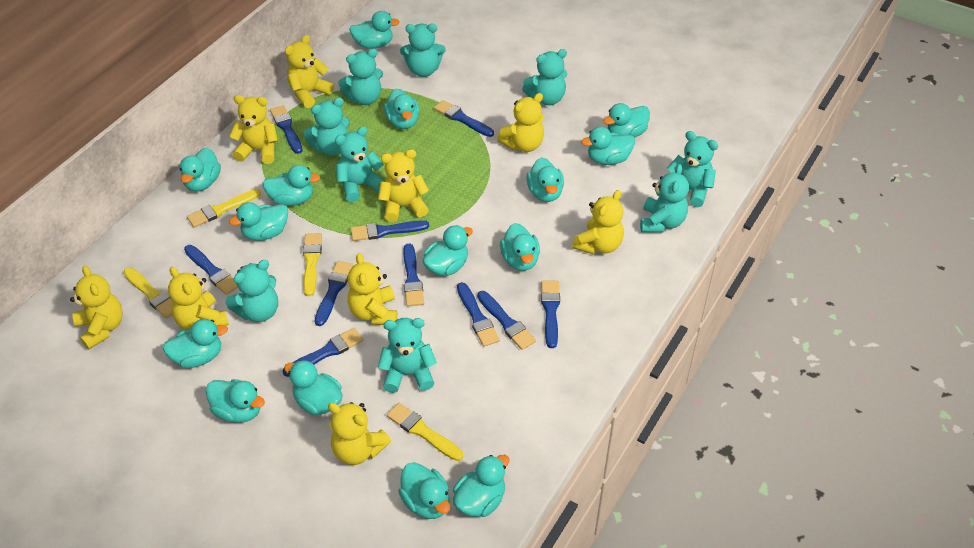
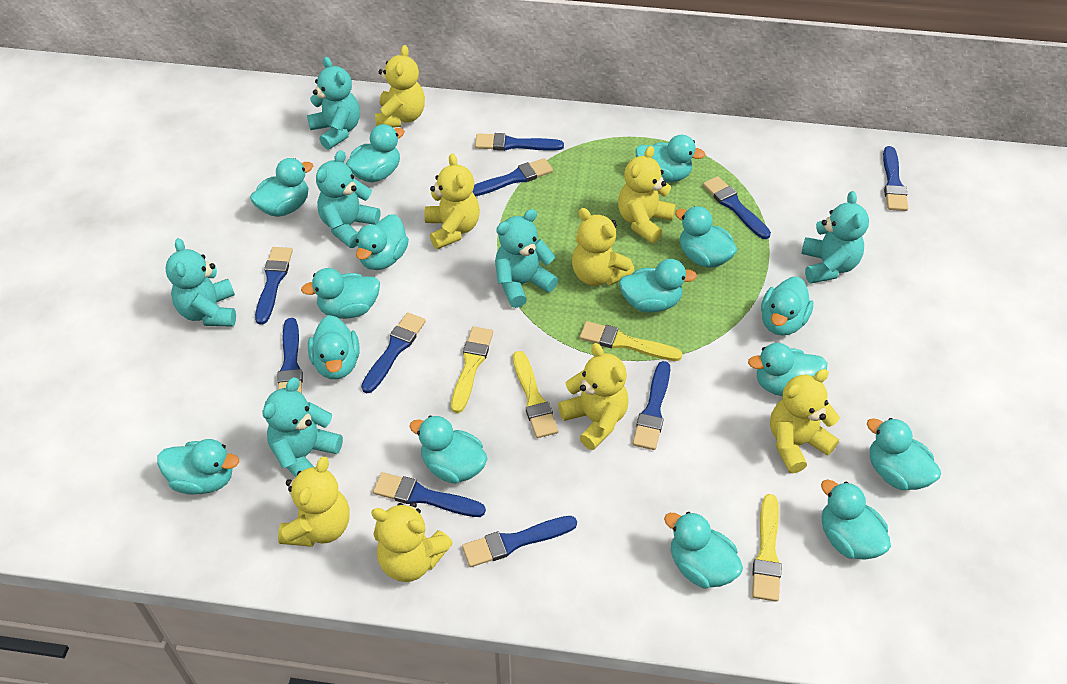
turquoise teddy bear: [226,260,278,322] [304,97,350,156] [335,127,385,202] [338,49,383,105] [378,318,437,393] [400,23,446,77] [522,49,567,105] [640,164,689,232] [667,131,718,207] = 9 -> [165,238,236,327] [263,377,343,477] [307,57,360,150] [316,150,380,248] [495,209,558,308] [801,191,869,283] = 6
yellow teddy bear: [70,266,123,349] [168,267,229,330] [229,95,278,164] [285,35,334,108] [328,402,391,465] [348,253,398,325] [378,149,429,222] [497,93,544,152] [572,190,624,254] = 9 -> [278,456,349,547] [371,502,453,582] [375,45,425,128] [424,153,480,249] [558,343,629,450] [572,208,635,286] [618,146,676,243] [770,369,840,473] = 8

